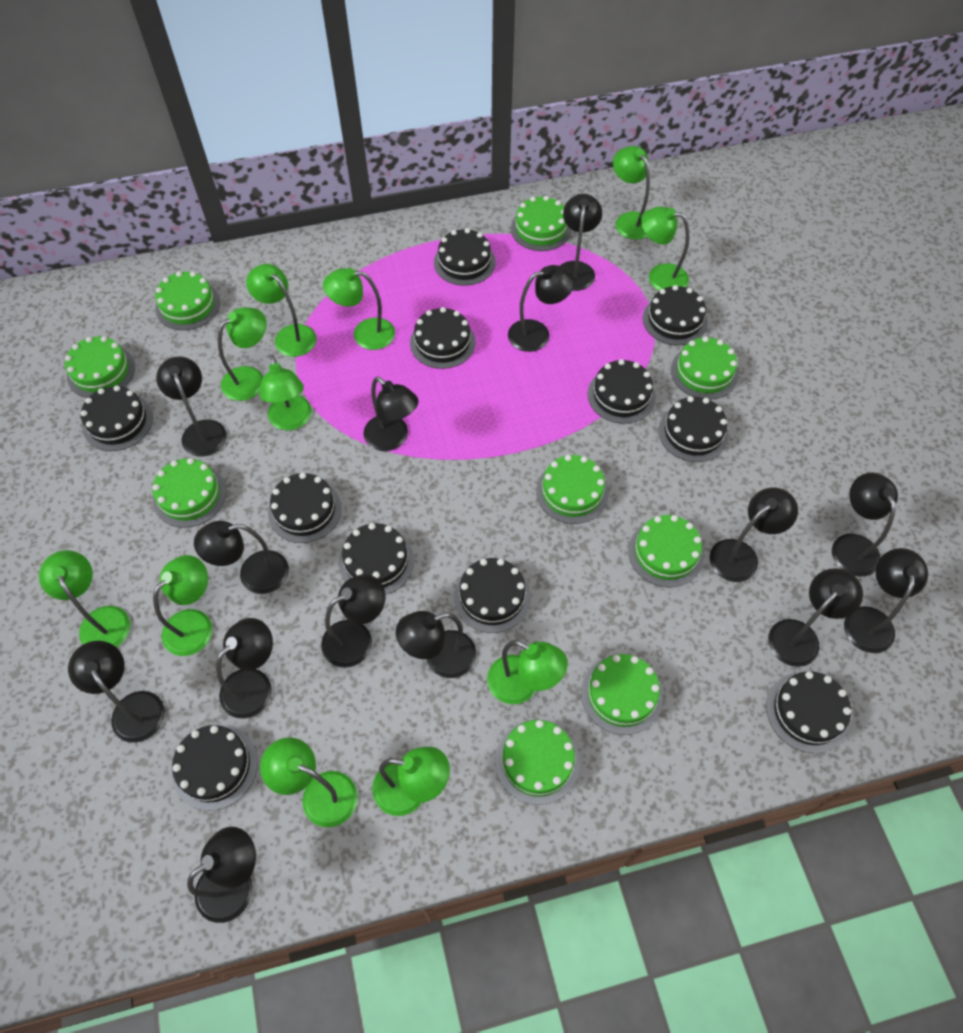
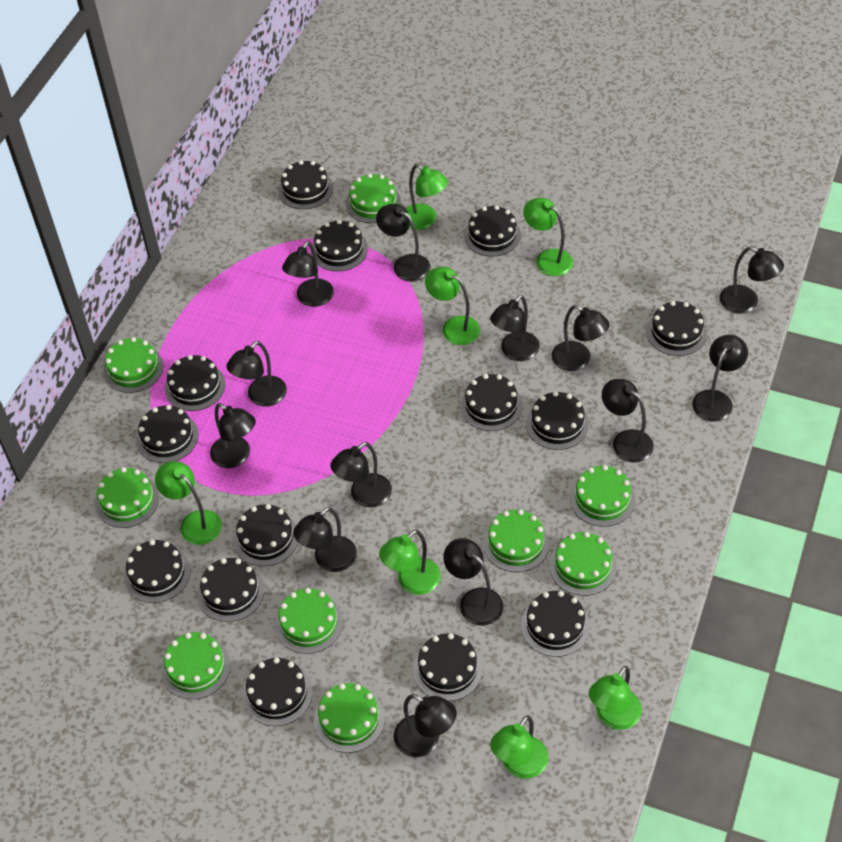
black cake: [81,385,153,451] [172,725,258,811] [268,473,342,543] [339,523,414,595] [410,307,475,369] [434,228,496,286] [454,558,531,633] [588,359,656,424] [643,285,708,345] [658,396,729,462] [766,671,851,753] = 11 -> [124,540,190,603] [136,405,199,463] [165,355,225,411] [197,558,264,622] [234,504,298,566] [243,657,313,726] [278,160,333,209] [311,220,368,271] [413,633,483,701] [461,374,522,431] [464,205,521,257] [521,591,590,657] [526,391,589,450] [647,301,707,356] = 14
black lamp: [68,641,165,743] [156,356,227,457] [187,827,256,923] [194,521,289,594] [216,618,273,719] [321,574,385,668] [364,377,418,451] [396,611,476,678] [508,265,574,352] [560,194,602,291] [709,488,798,582] [768,568,863,667] [832,473,898,577] [844,548,928,653] = 14 -> [210,403,256,468] [226,341,287,407] [282,241,334,307] [293,507,357,572] [330,442,392,507] [376,204,430,281] [394,694,457,757] [443,538,503,626] [490,295,540,361] [552,305,610,371] [602,379,654,463] [692,335,748,422] [720,246,784,314] = 13
green lamp: [39,550,130,647] [153,555,213,656] [218,307,267,401] [246,264,317,357] [260,355,312,430] [260,737,358,827] [323,268,395,350] [372,747,450,816] [487,640,568,704] [613,146,650,240] [641,206,689,291] = 11 -> [155,461,222,545] [379,530,441,595] [405,164,448,230] [425,267,480,345] [490,715,548,779] [523,198,573,276] [589,666,642,730] = 7

